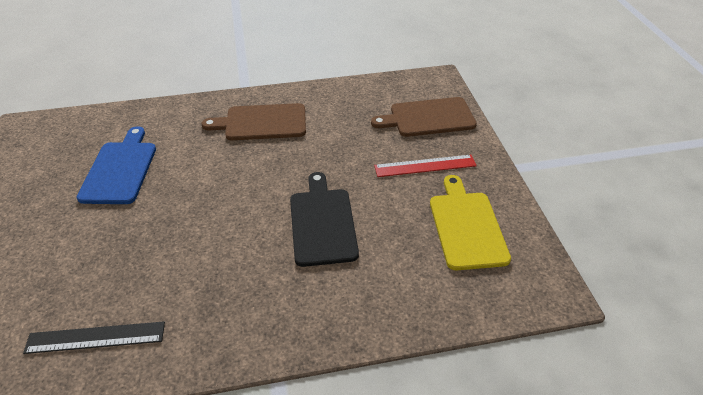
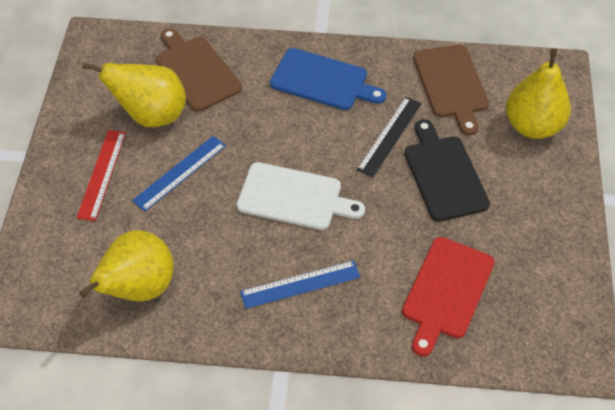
blue ruler: none = 0 -> [132,136,226,211] [240,261,360,309] = 2
red cutting board: none = 0 -> [402,237,495,356] = 1
white cutting board: none = 0 -> [237,162,365,230] = 1
yellow cutting board: [430,175,511,270] = 1 -> none = 0
yellow pear: none = 0 -> [79,230,174,301] [82,62,186,127] [506,48,571,139] = 3

